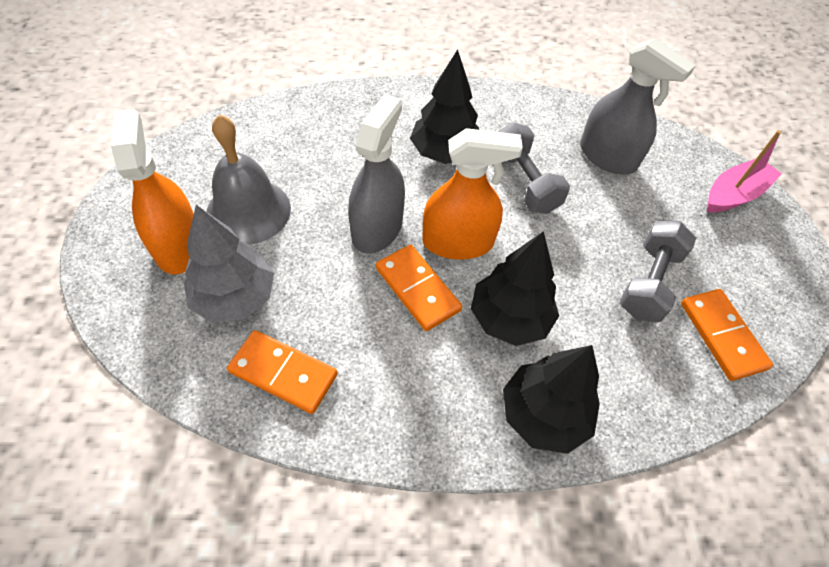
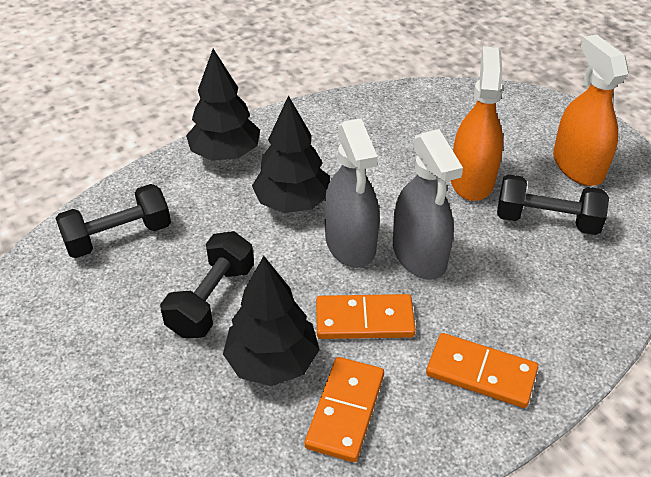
black dumbbell: none = 0 -> [55,184,171,258] [160,231,254,338] [497,174,609,235] = 3
grey bell: [206,114,291,245] = 1 -> none = 0
grey dumbbell: [498,122,570,214] [619,221,696,323] = 2 -> none = 0
grey tree: [184,205,274,323] = 1 -> none = 0
pink boat: [707,130,782,212] = 1 -> none = 0

